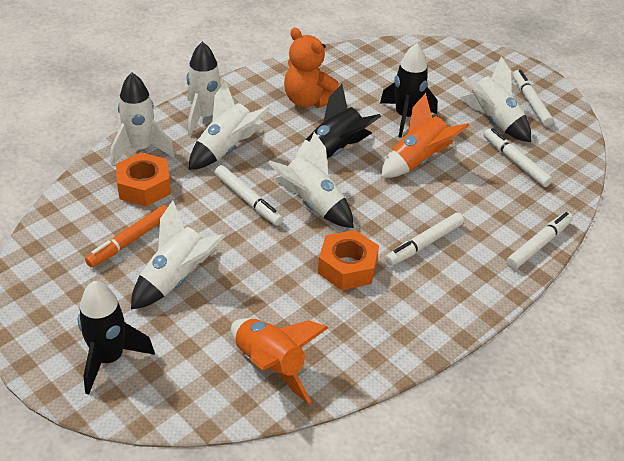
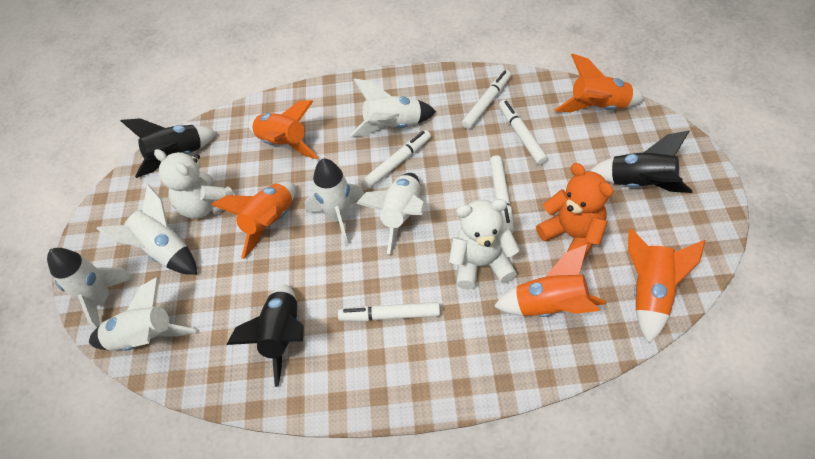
orange marker: [85,205,168,268] = 1 -> none = 0
orange nut: [116,152,171,207] [318,230,379,290] = 2 -> none = 0
orange rocket: [231,319,328,404] [381,93,470,178] = 2 -> [211,182,296,259] [249,100,319,159] [494,244,606,317] [555,53,645,112] [628,228,706,343] = 5
white teddy bear: none = 0 -> [154,149,235,219] [449,199,520,289] = 2

